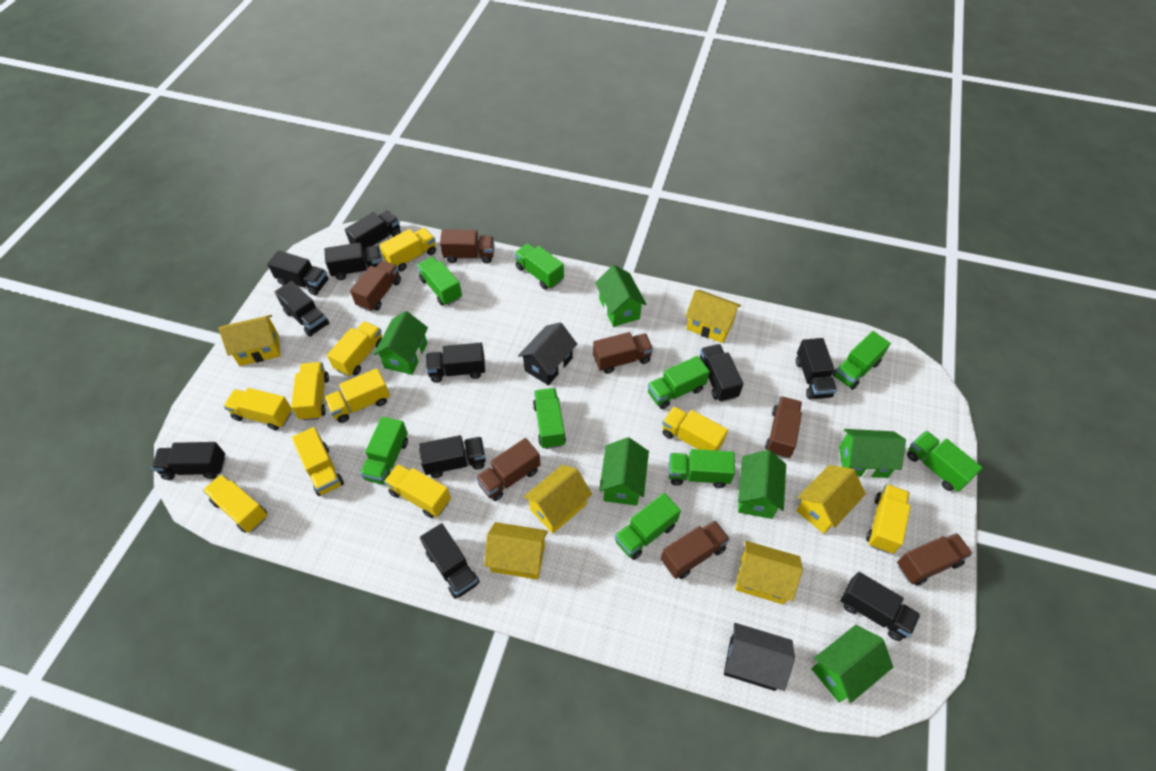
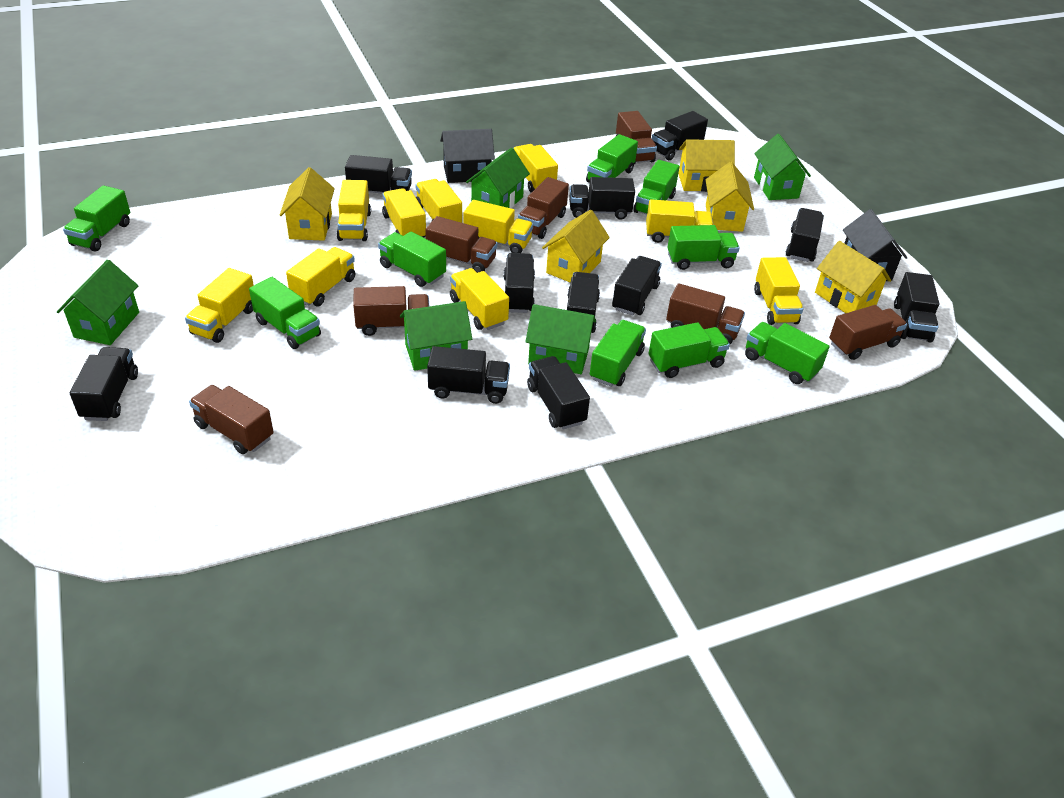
green house: [374,311,428,375] [595,265,646,327] [599,437,649,506] [738,450,786,519] [812,625,893,703] [839,429,906,478] = 6 -> [57,260,139,345] [400,301,472,371] [466,148,530,208] [525,304,596,374] [754,134,811,200] = 5
yellow house: [219,315,281,366] [484,522,548,580] [523,465,592,533] [686,290,741,343] [735,541,803,605] [796,465,866,534] = 6 -> [280,167,335,241] [542,210,610,283] [678,139,735,192] [705,162,754,232] [815,241,891,313] = 5

